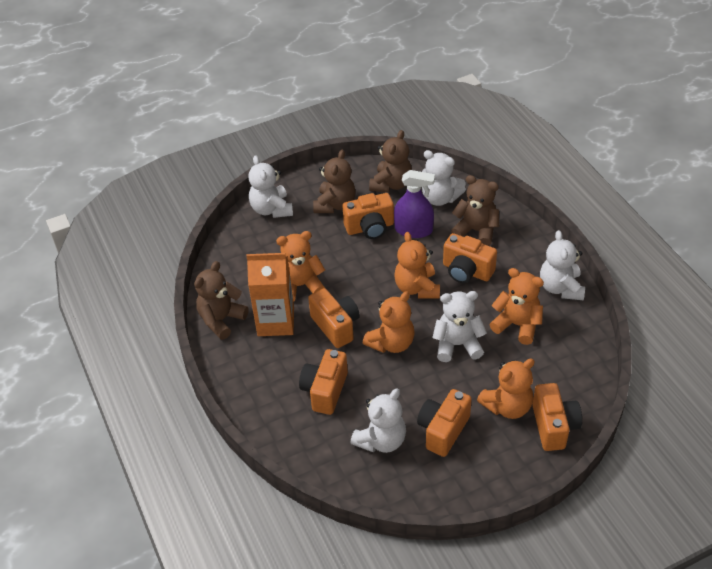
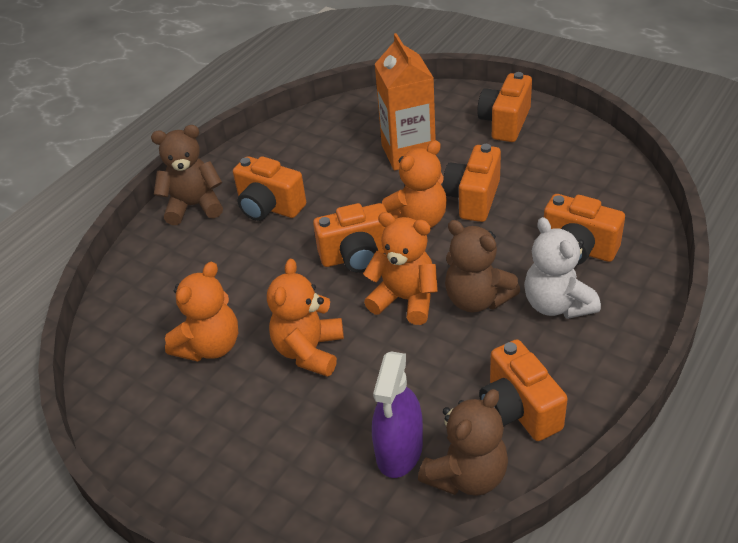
brown teddy bear: [194,261,249,340] [313,150,356,213] [369,130,412,192] [451,175,499,246] = 4 -> [151,125,223,225] [418,389,508,496] [445,220,520,313] = 3
orange teddy bear: [276,231,325,302] [363,291,414,353] [394,232,440,298] [477,358,534,419] [489,268,544,345] = 5 -> [165,261,238,362] [267,259,344,377] [363,212,438,325] [382,140,447,228] = 4
white teddy bear: [248,155,293,218] [350,388,406,453] [422,150,466,206] [432,291,487,362] [540,230,585,301] = 5 -> [524,217,601,319] = 1

